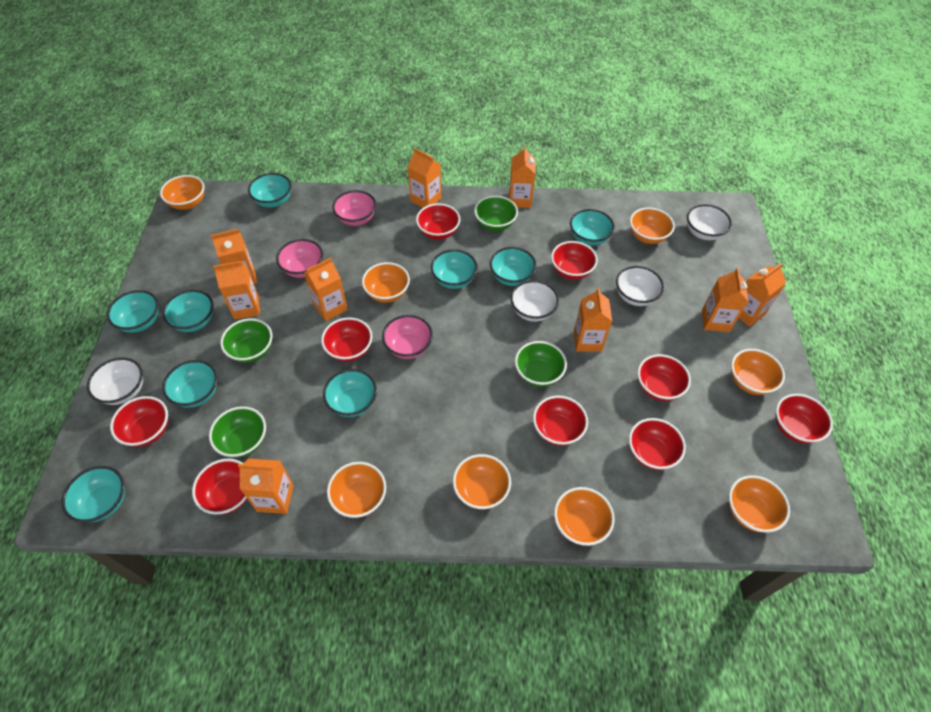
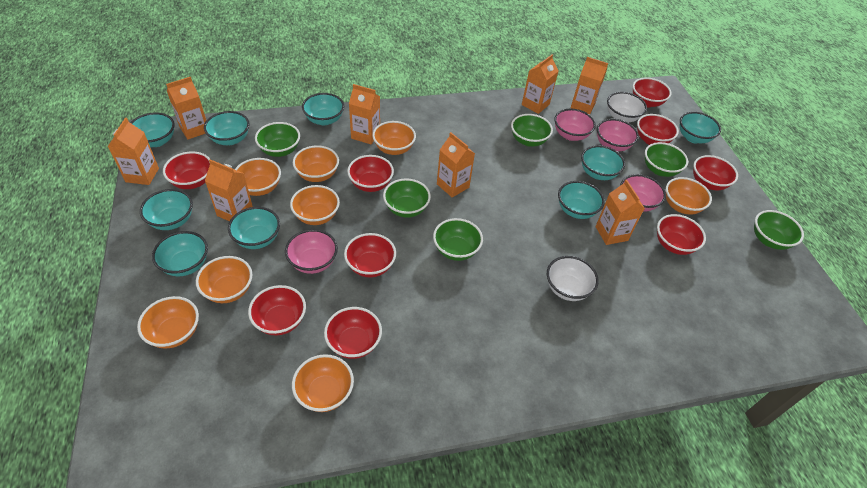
green bowl: [209,406,266,458] [220,318,273,363] [474,195,518,231] [515,341,567,387] = 4 -> [255,122,300,157] [383,179,431,218] [433,218,483,261] [511,114,553,147] [645,142,688,177] [754,210,804,250] = 6
orange carton: [211,229,257,284] [213,261,260,320] [238,458,294,514] [304,258,348,321] [408,148,441,208] [509,146,536,208] [574,288,612,352] [702,268,749,332] [739,263,786,327] = 9 -> [107,118,159,185] [166,77,206,140] [205,160,253,221] [349,84,380,144] [437,132,475,198] [522,54,558,114] [571,57,608,114] [595,180,645,245] = 8
pink bowl: [276,239,323,278] [332,190,376,226] [382,315,433,359] = 3 -> [285,229,338,274] [554,109,596,141] [597,119,639,151] [620,174,666,212] = 4
white bowl: [87,357,143,405] [510,280,559,322] [616,266,664,306] [687,204,732,240] = 4 -> [547,256,599,301] [607,92,647,122] = 2

